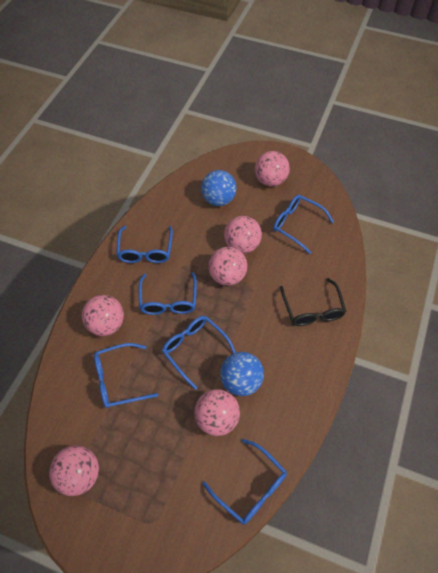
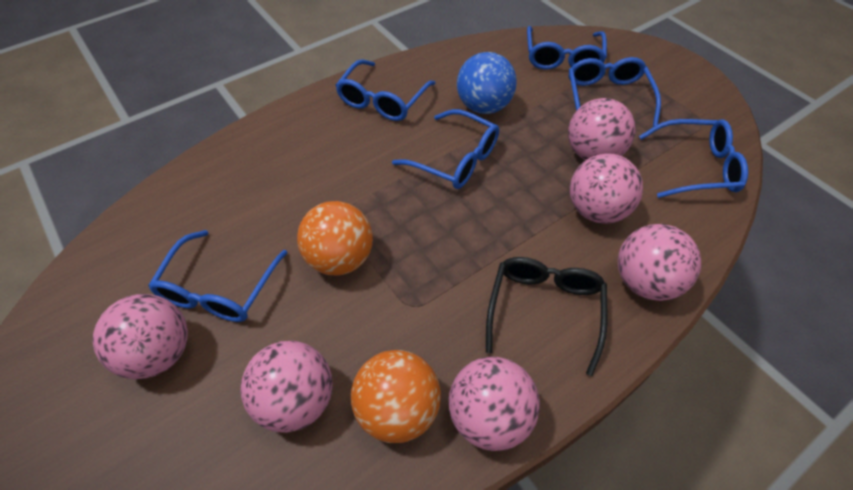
blue ball: [201,170,237,206] [220,352,264,396] = 2 -> [457,52,517,114] = 1
orange ball: none = 0 -> [297,201,373,276] [351,350,441,443] = 2

